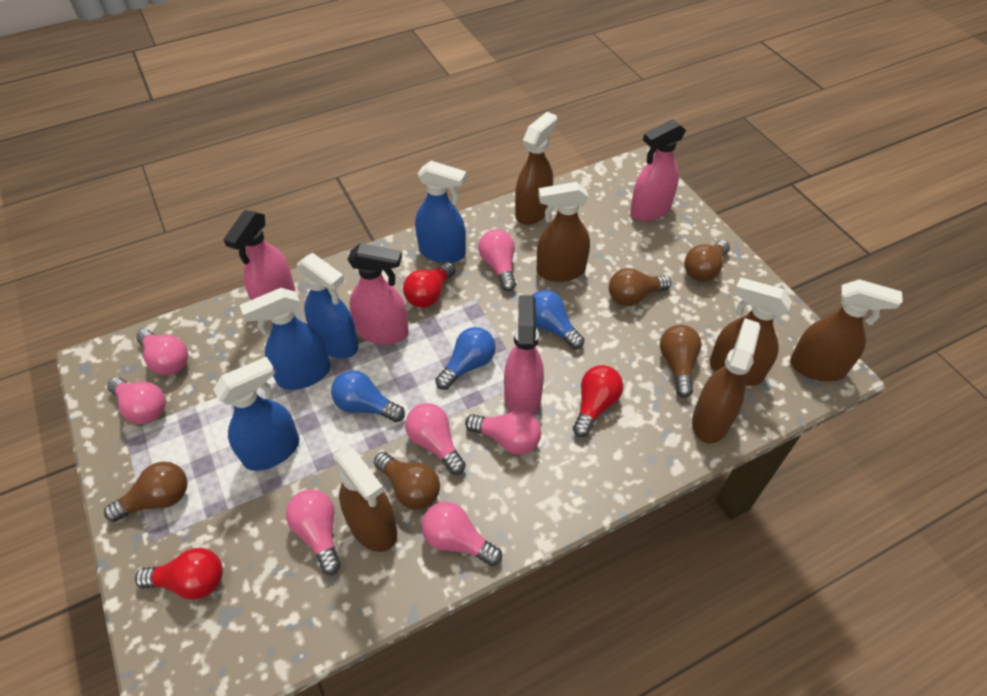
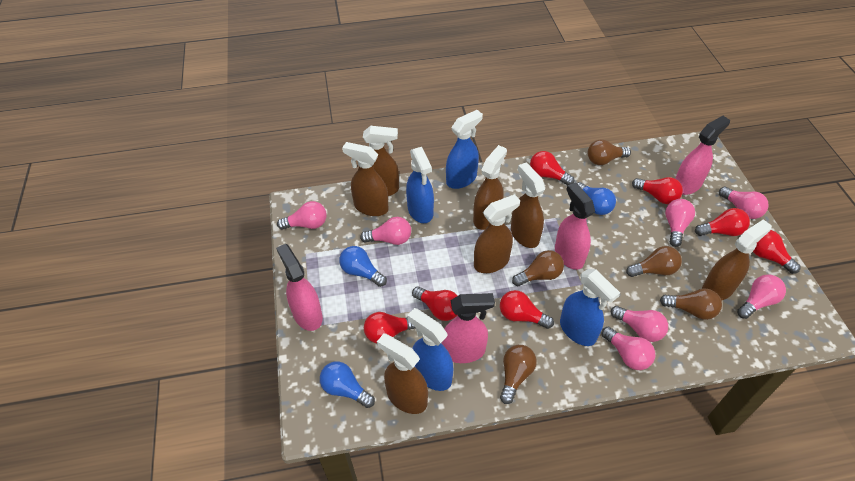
brown spray bottle: [333,445,397,552] [515,112,557,225] [537,182,590,282] [692,318,760,444] [710,277,792,386] [790,279,903,381] = 6 -> [342,142,389,216] [363,126,399,196] [377,333,428,414] [473,145,507,230] [474,194,520,273] [511,163,545,248] [702,219,772,300] = 7
red light bulb: [135,548,223,600] [403,262,456,308] [573,365,623,437] = 3 -> [364,312,416,343] [412,286,457,321] [500,290,554,329] [530,151,574,185] [632,177,683,204] [695,208,750,236] [753,230,801,274] = 7

